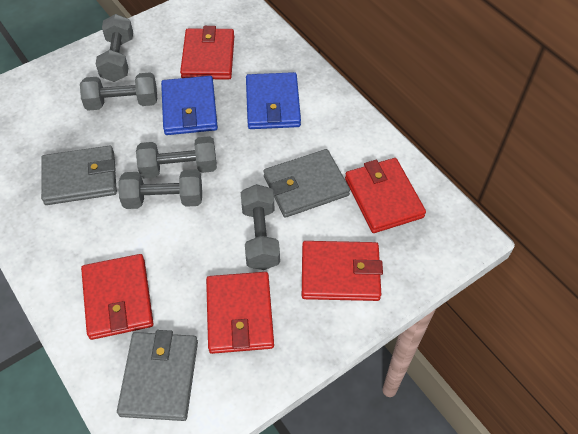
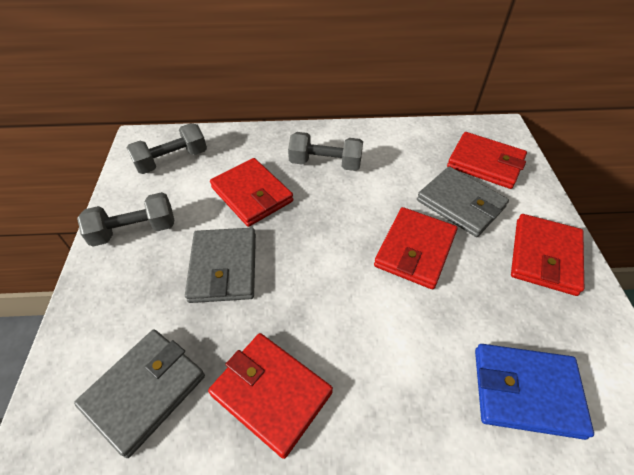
blue wallet: [161,76,218,135] [246,72,301,129] = 2 -> [475,344,594,440] = 1
grey dumbbell: [80,72,157,111] [96,14,133,82] [118,169,202,209] [136,136,217,178] [241,184,280,270] = 5 -> [77,192,174,246] [127,123,207,174] [288,132,363,171] = 3

